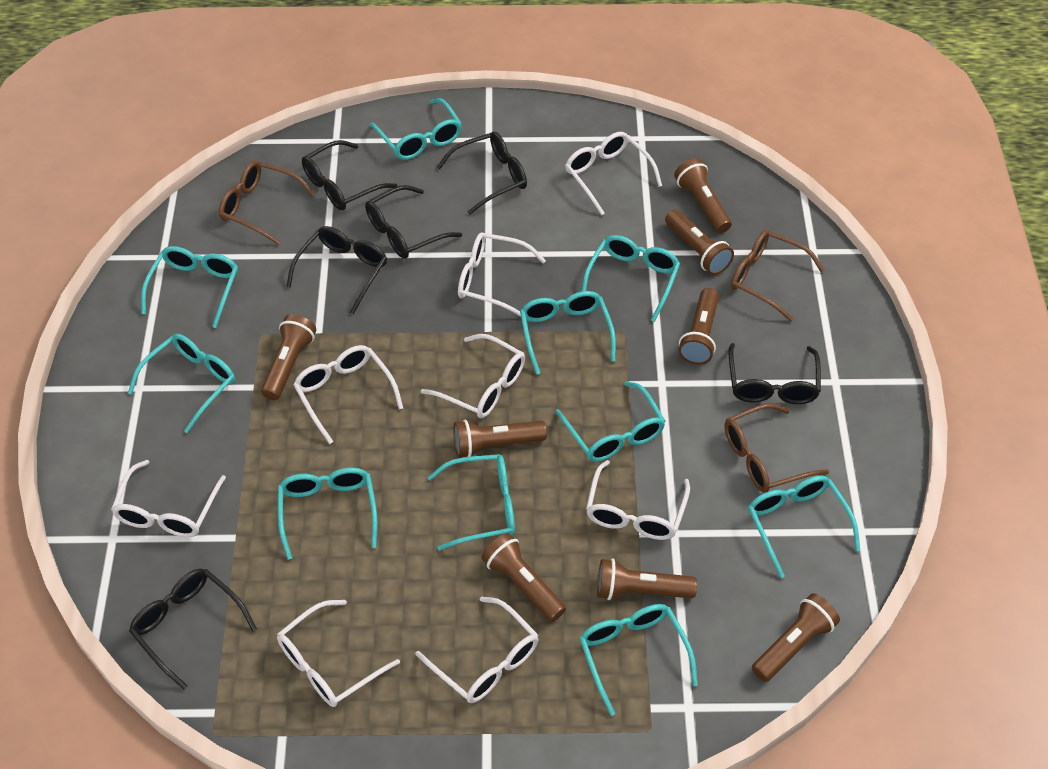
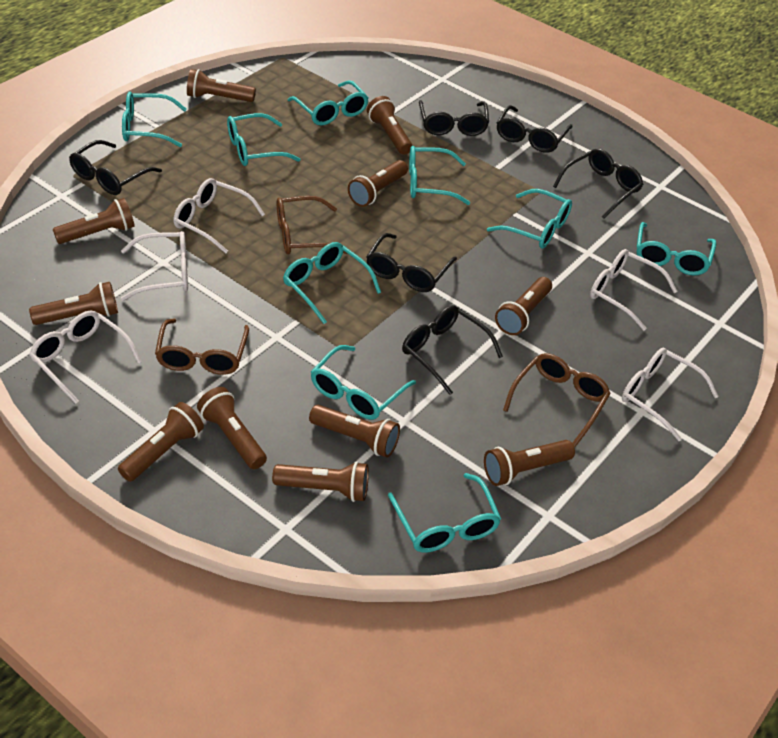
brown flashlight: [261,314,316,400] [453,419,547,458] [481,533,566,622] [597,558,697,600] [665,209,734,275] [674,158,732,233] [678,288,719,365] [752,593,840,682] = 8 -> [29,282,118,325] [53,198,135,244] [118,402,204,482] [187,69,256,102] [197,387,267,469] [272,461,369,502] [309,405,400,457] [348,160,408,207] [367,96,413,155] [484,440,575,486] [495,277,552,335] = 11
turquoise glasses: [128,333,235,433] [141,246,238,328] [278,467,378,560] [370,98,462,160] [428,454,515,551] [520,291,616,375] [555,381,665,462] [579,604,698,716] [582,235,680,322] [748,476,860,578] = 10 -> [122,92,187,147] [227,113,301,166] [283,242,381,324] [288,81,369,126] [311,345,416,420] [388,473,501,552] [409,146,470,205] [487,189,572,248] [637,222,716,276] = 9
white glasses: [111,460,226,537] [277,600,400,707] [293,345,403,444] [416,596,539,703] [421,334,525,418] [458,232,546,317] [565,132,662,215] [586,460,690,540] = 8 -> [29,310,142,404] [121,231,188,301] [174,178,265,254] [590,249,677,331] [622,348,719,441] = 5

